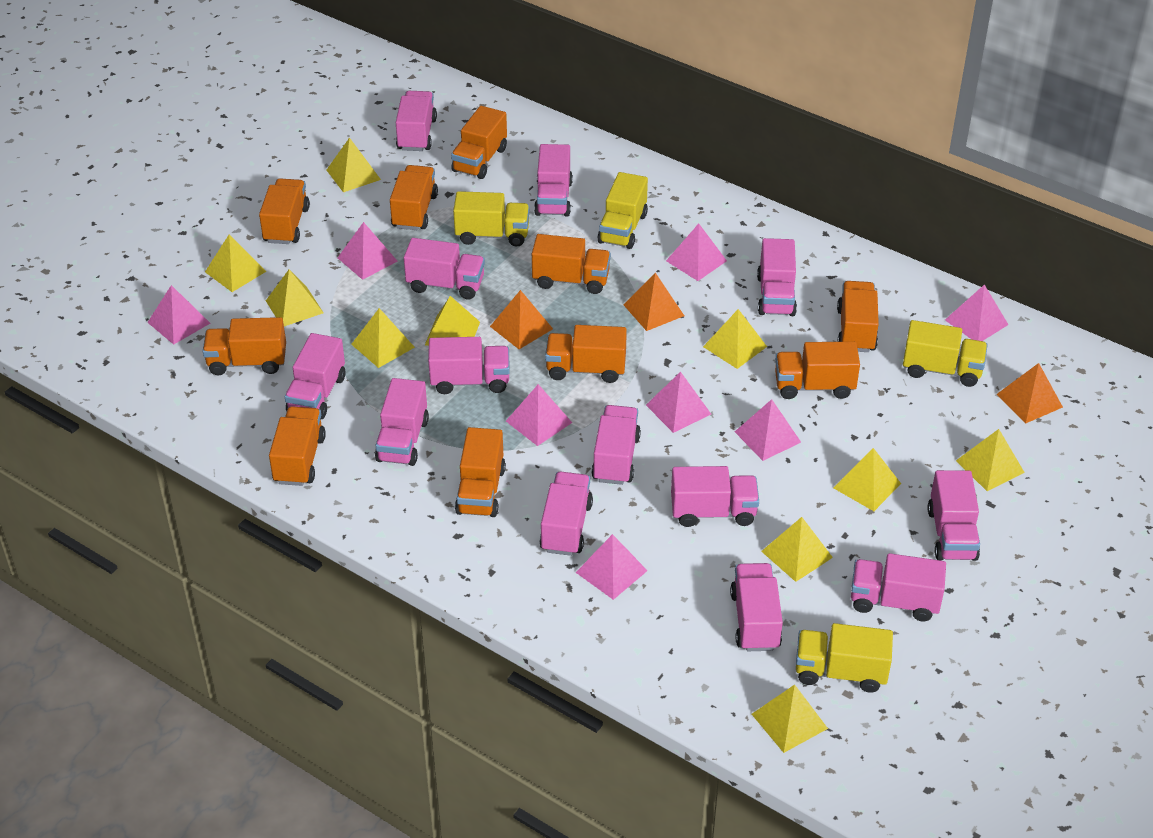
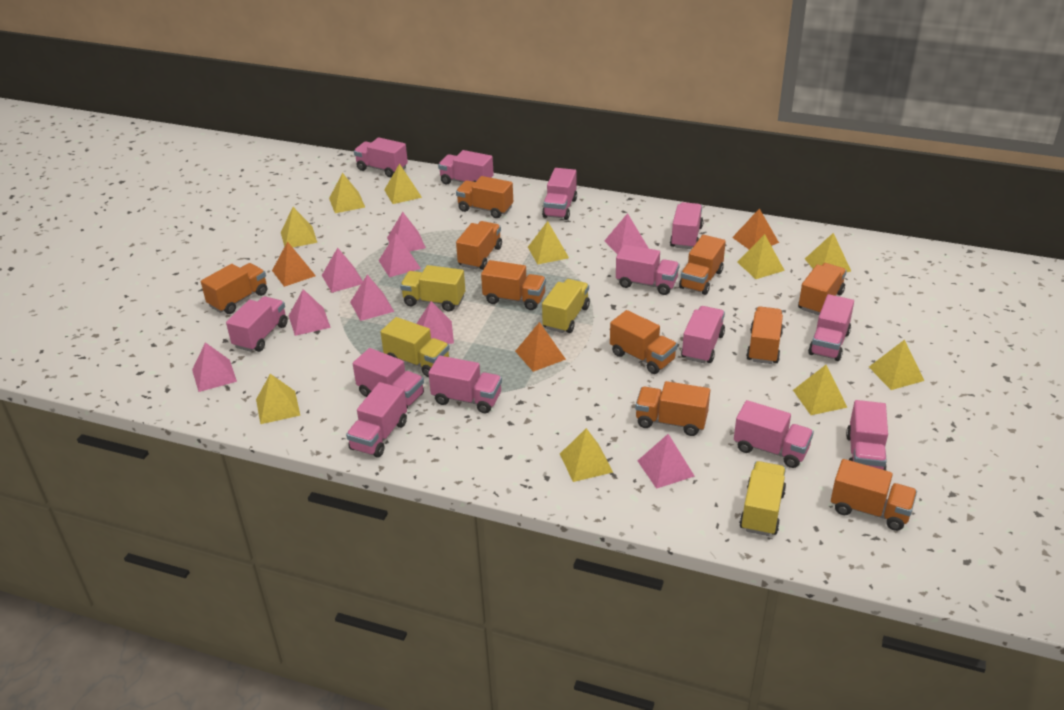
pink pyramid: [147,285,210,345] [338,222,397,280] [506,384,572,446] [576,534,648,600] [646,372,711,433] [666,223,727,281] [735,399,801,461] [945,285,1009,341] = 8 -> [192,342,237,392] [289,289,331,336] [322,248,363,293] [350,275,394,321] [379,233,421,277] [387,212,426,252] [417,301,454,344] [605,213,649,255] [638,434,695,489] = 9

